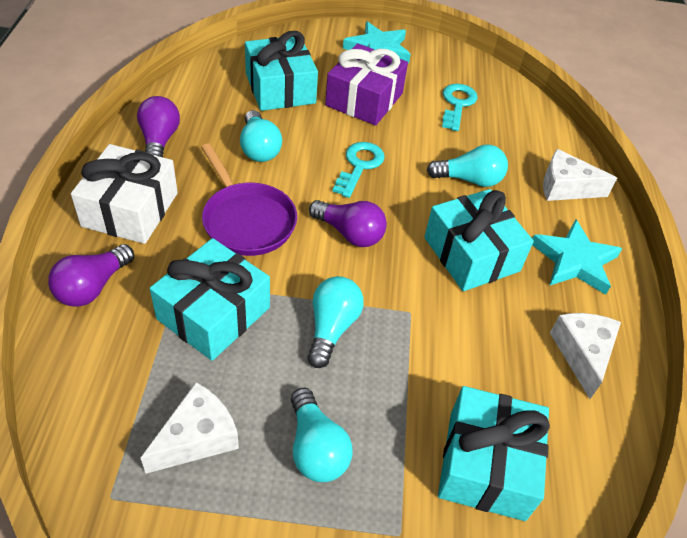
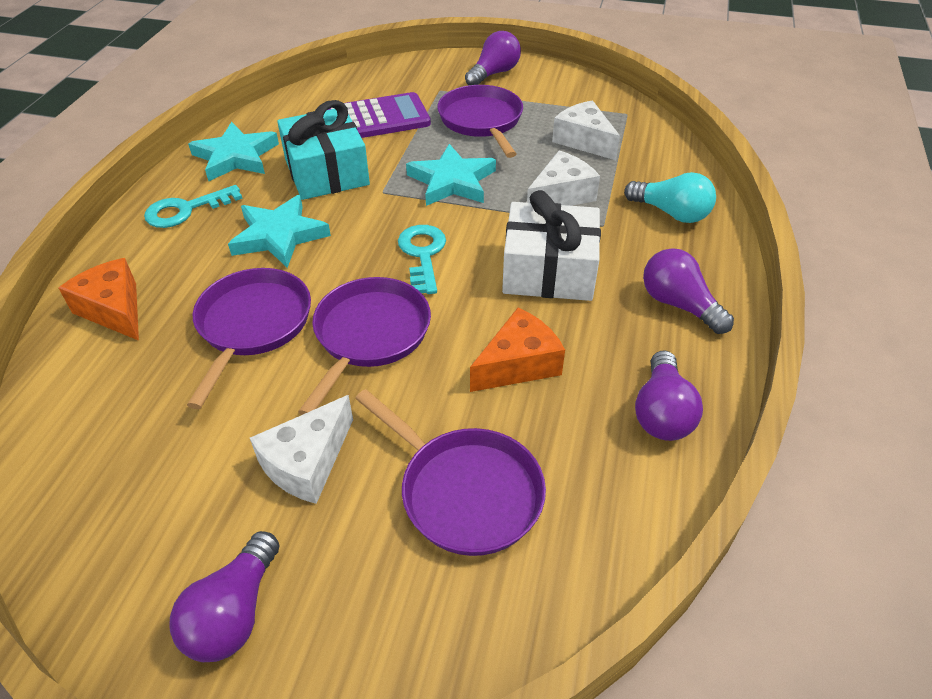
orange cheese: none = 0 -> [59,258,139,341] [470,308,565,392] = 2
purple calculator: none = 0 -> [328,92,431,138] = 1
purple gift: [325,43,408,125] = 1 -> none = 0
purple light bulb: [48,244,134,307] [137,96,180,157] [309,200,387,247] = 3 -> [170,531,279,662] [465,31,521,85] [635,351,703,441] [643,248,734,334] = 4
purple pan: [201,143,297,256] = 1 -> [187,268,311,409] [298,277,431,415] [355,389,546,556] [437,85,523,158] = 4
turquoise gift: [150,238,270,361] [245,31,318,111] [424,189,534,291] [438,386,550,521] = 4 -> [277,100,370,200] = 1
turquoise light bulb: [240,110,282,162] [291,388,353,482] [308,276,364,368] [427,145,508,187] = 4 -> [624,172,716,223] = 1
turquoise star: [343,21,411,63] [532,219,622,295] = 2 -> [188,122,279,181] [228,195,331,268] [406,144,496,206] = 3

